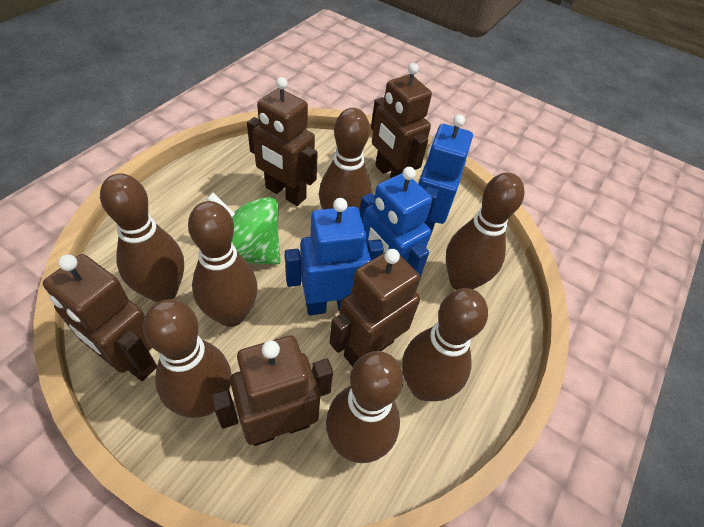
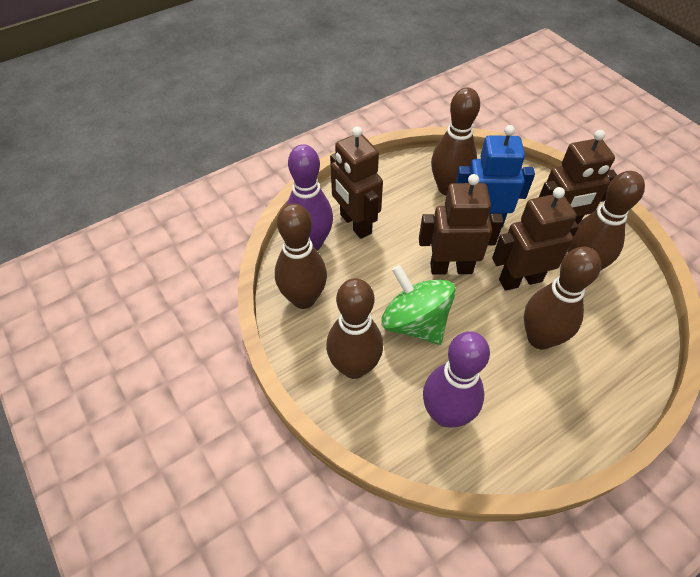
blue robot: [285,198,384,315] [360,167,432,277] [418,115,473,240] = 3 -> [455,125,535,227] = 1
brown bowling pin: [100,173,184,302] [143,299,232,418] [188,201,258,327] [319,108,372,212] [326,351,403,463] [402,288,488,401] [446,173,524,290] = 7 -> [275,203,327,309] [326,278,383,379] [431,88,480,196] [524,247,601,350] [568,171,645,270] = 5
brown robot: [43,254,157,381] [211,335,333,446] [247,77,318,206] [330,249,420,367] [371,63,432,178] = 5 -> [330,127,383,239] [419,174,504,275] [492,187,579,291] [539,130,617,224] = 4
purple bowling pin: none = 0 -> [287,144,333,250] [423,331,490,427] = 2

